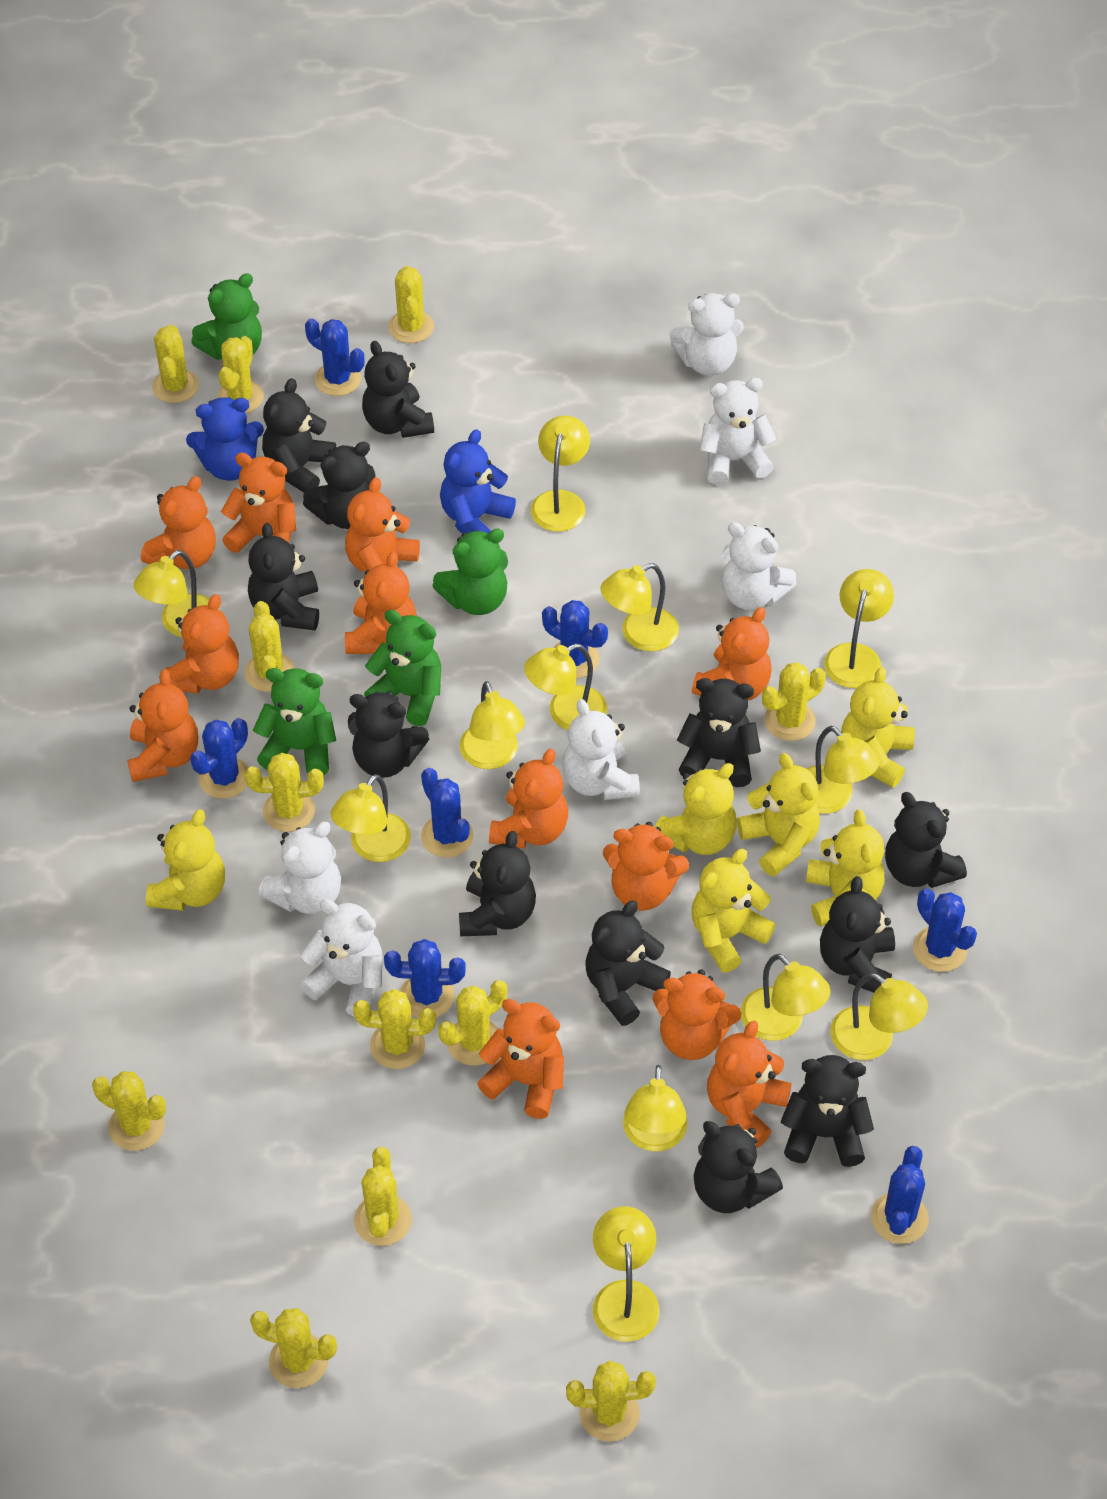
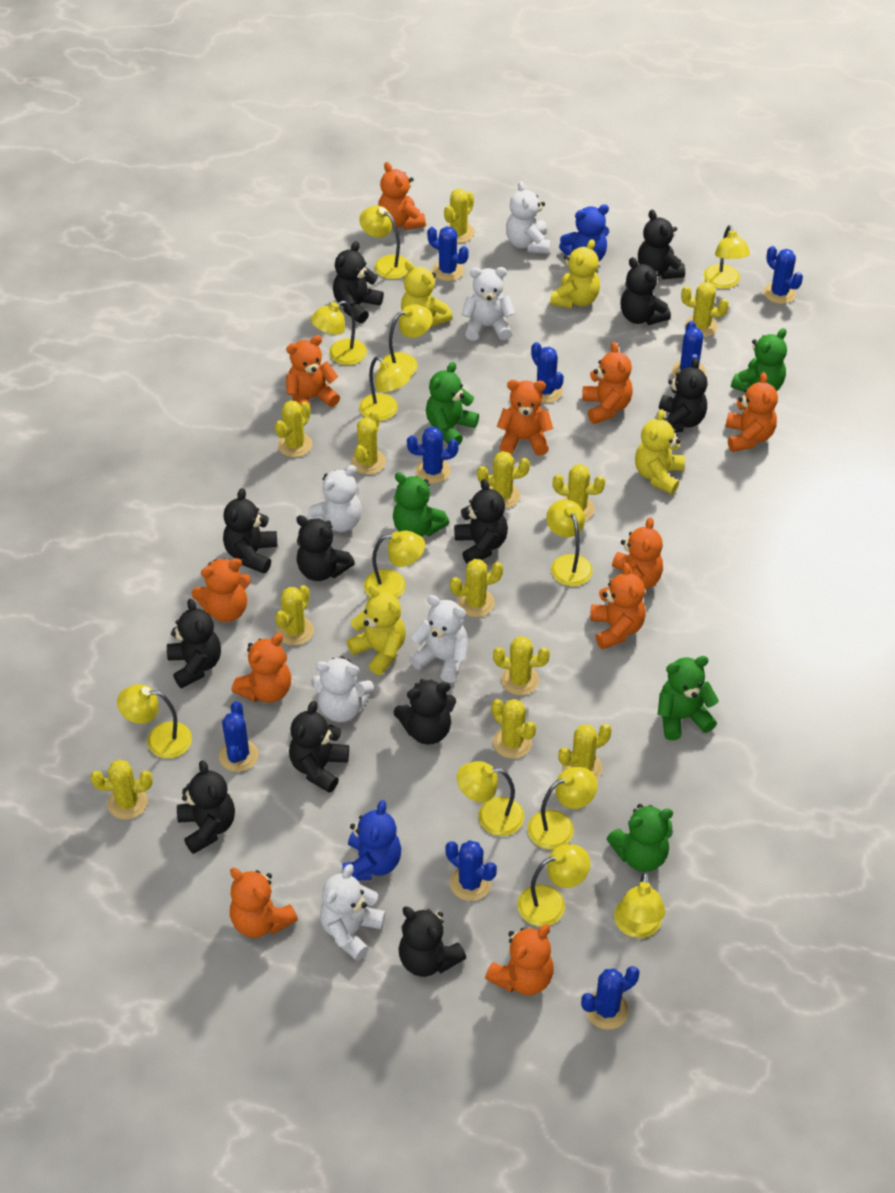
blue cactus: [190,718,249,799] [305,318,364,396] [384,939,466,1018] [421,768,474,858] [542,600,608,678] [871,1146,929,1244] [913,889,977,972] = 7 -> [219,701,258,772] [407,427,459,484] [427,226,469,281] [446,840,497,901] [531,342,564,403] [581,966,640,1030] [672,321,706,378] [764,246,803,304] = 8
green teddy bear: [191,273,262,360] [253,668,336,775] [364,610,441,726] [432,529,508,615] = 4 -> [393,472,449,537] [426,362,479,445] [607,804,673,872] [657,656,719,740] [731,328,787,393] = 5
orange teddy bear: [127,669,198,782] [141,476,216,569] [166,594,239,694] [221,453,296,553] [345,477,420,576] [345,551,417,654] [477,999,564,1119] [489,749,568,849] [603,822,689,911] [652,969,742,1060] [692,607,772,700] [707,1021,792,1148] = 12 -> [191,558,251,622] [230,868,298,938] [232,633,291,703] [286,335,340,411] [378,162,426,230] [485,924,554,995] [497,380,553,456] [582,342,633,424] [590,563,646,650] [609,517,663,589] [725,372,778,452] = 11
yellow teddy bear: [146,809,225,911] [655,763,737,855] [691,849,775,972] [737,753,820,877] [806,809,885,927] [841,667,915,788] = 6 -> [346,585,406,675] [401,261,453,327] [550,239,600,308] [635,409,685,495] = 4

